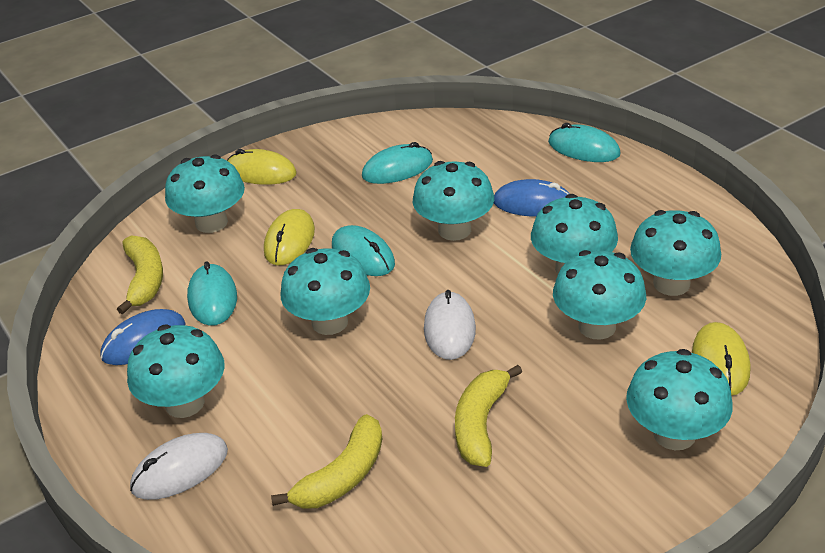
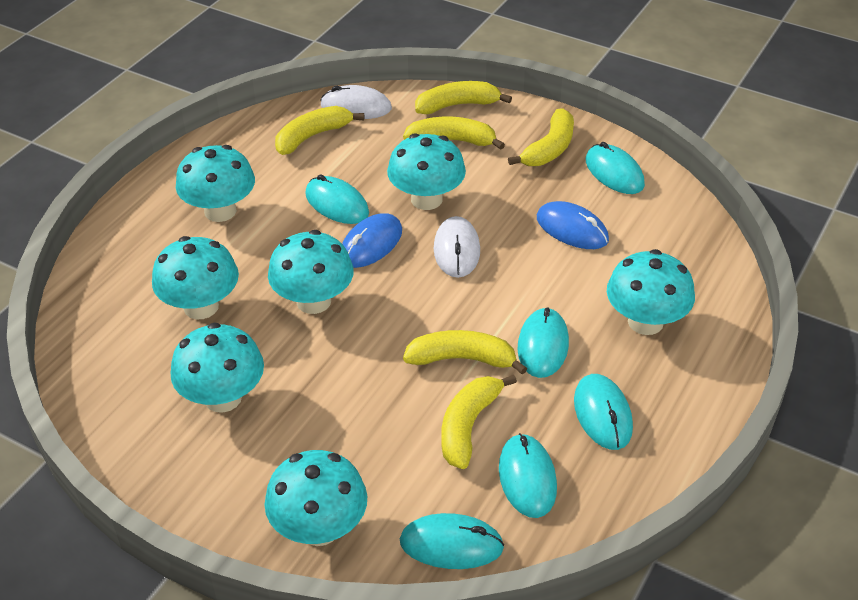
turquoise mouse: [187,262,237,326] [332,225,395,276] [362,142,433,184] [548,123,621,162] = 4 -> [305,174,369,224] [400,513,504,569] [499,433,557,518] [517,307,569,378] [574,374,633,450] [586,142,645,194] = 6
turquoise mushroom: [127,324,224,418] [165,155,245,233] [280,248,370,335] [413,161,494,241] [531,194,618,274] [553,250,646,340] [626,349,733,450] [630,210,721,296] = 8 -> [152,236,239,319] [171,322,264,413] [176,145,255,222] [265,450,367,546] [268,230,354,314] [387,133,466,210] [607,249,695,335] = 7
yellow banana: [117,236,163,314] [271,414,382,508] [455,365,522,467] = 3 -> [275,106,364,155] [403,116,505,150] [403,330,527,375] [415,81,512,114] [441,374,517,469] [508,108,574,166] = 6
yellow mouse: [227,149,297,185] [264,209,315,265] [692,322,750,396] = 3 -> none = 0

